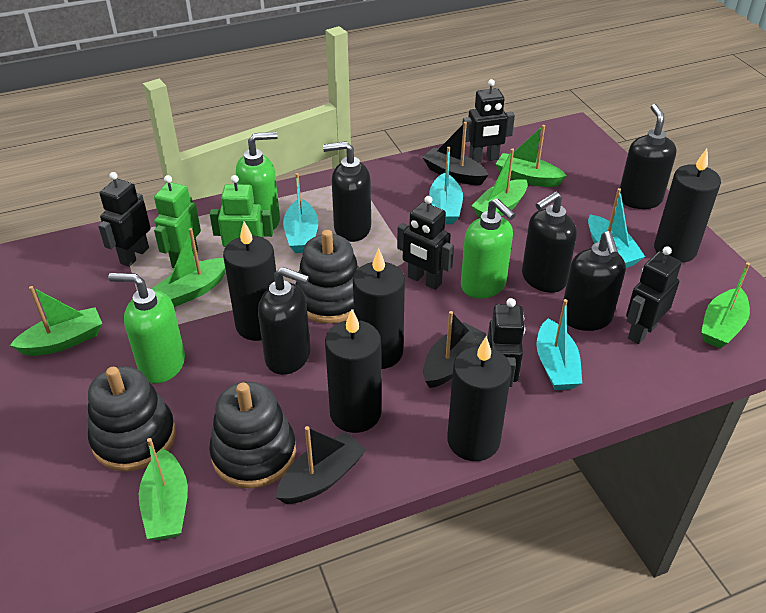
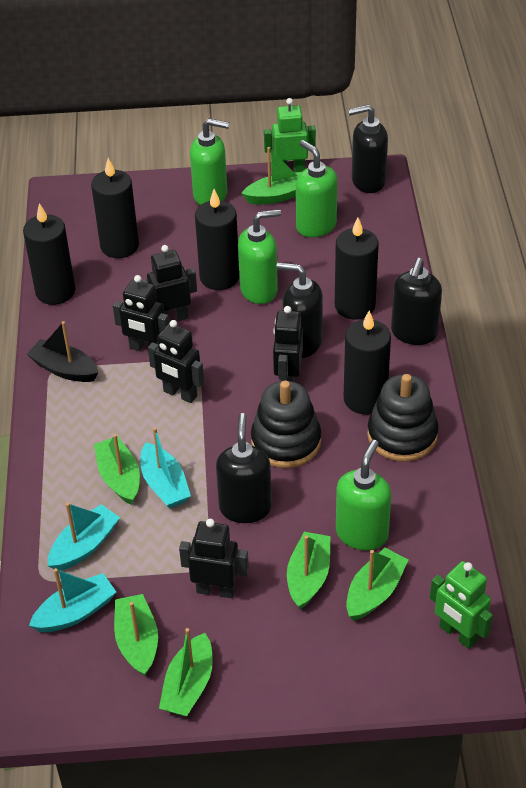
black boat: [276,426,366,504] [422,122,488,185] [423,311,487,388] = 3 -> [27,321,99,382] = 1
black soap dispenser: [258,267,311,375] [323,141,371,242] [522,191,577,293] [561,231,626,331] [620,104,677,209] = 5 -> [216,413,272,523] [276,263,323,358] [348,105,388,193] [391,258,442,345] = 4
black stacking toy: [88,366,176,471] [209,382,296,488] [295,230,359,324] = 3 -> [251,381,321,468] [367,374,439,462] = 2
green soap dispenser: [108,273,185,384] [236,132,280,230] [461,198,516,299] = 3 -> [190,118,229,205] [238,209,281,304] [296,140,338,237] [336,440,391,550] = 4
turquoise boat: [283,173,318,253] [429,147,463,224] [536,299,582,390] [588,188,645,268] = 4 -> [29,568,116,632] [48,503,120,571] [141,427,191,509] = 3

